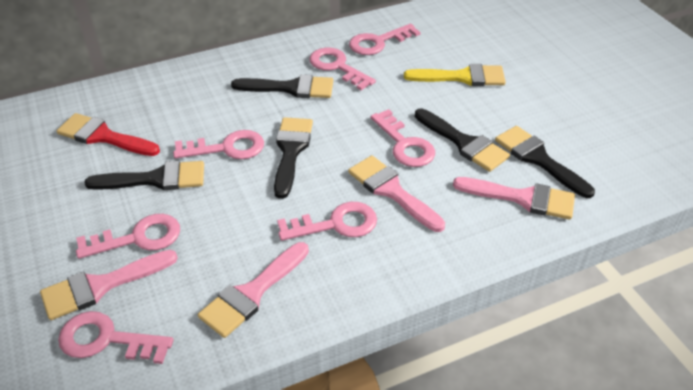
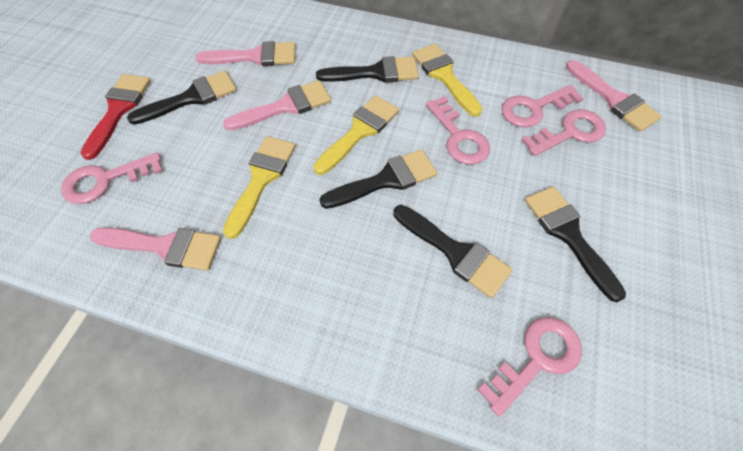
pink key: [58,311,174,364] [76,214,180,259] [173,130,264,159] [277,202,377,241] [309,48,376,90] [349,24,421,55] [371,109,435,167] = 7 -> [61,152,163,204] [426,96,490,164] [477,317,582,417] [501,85,583,127] [521,109,606,156] = 5
yellow brush: [404,64,506,86] = 1 -> [223,136,296,239] [313,95,399,175] [412,44,482,117] = 3

